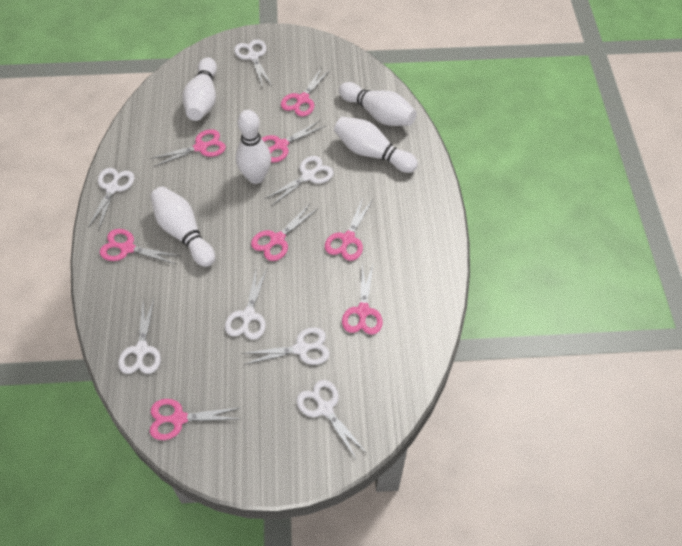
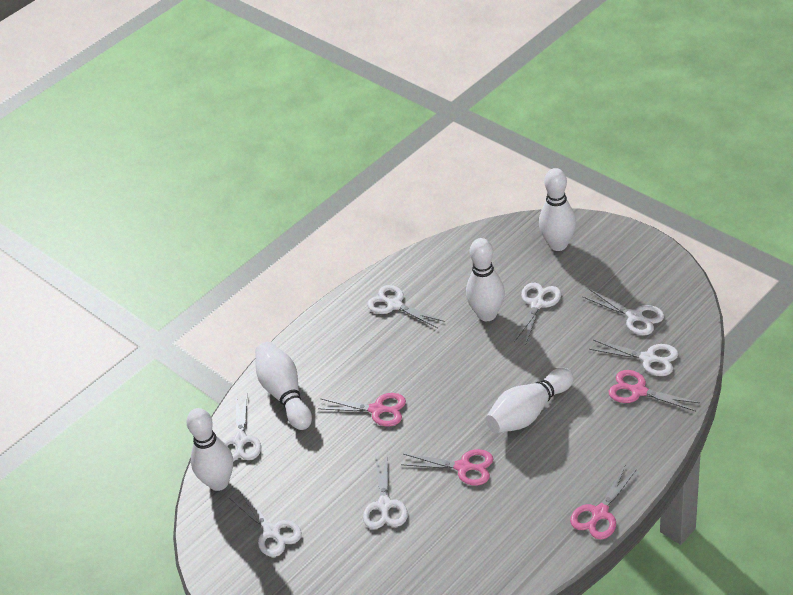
pink scissors: [100,229,181,264] [150,399,239,440] [151,129,226,167] [251,204,318,261] [262,120,325,163] [281,67,330,117] [325,198,372,261] [342,265,383,335] = 8 -> [318,393,406,426] [401,449,493,485] [570,464,637,540] [609,370,700,411] = 4

